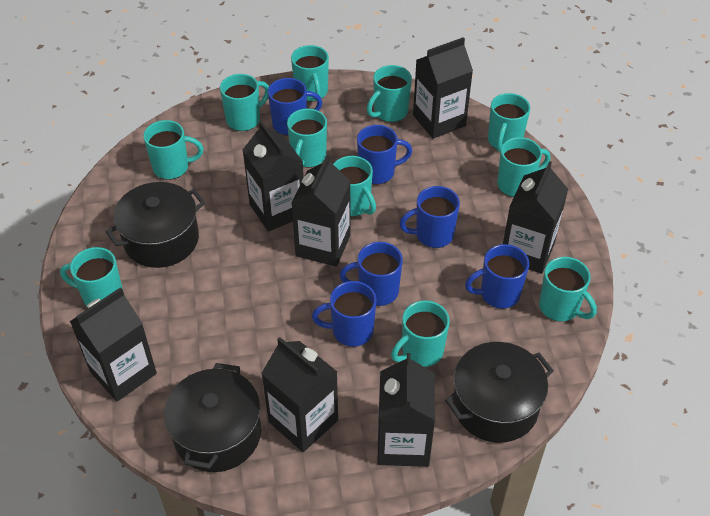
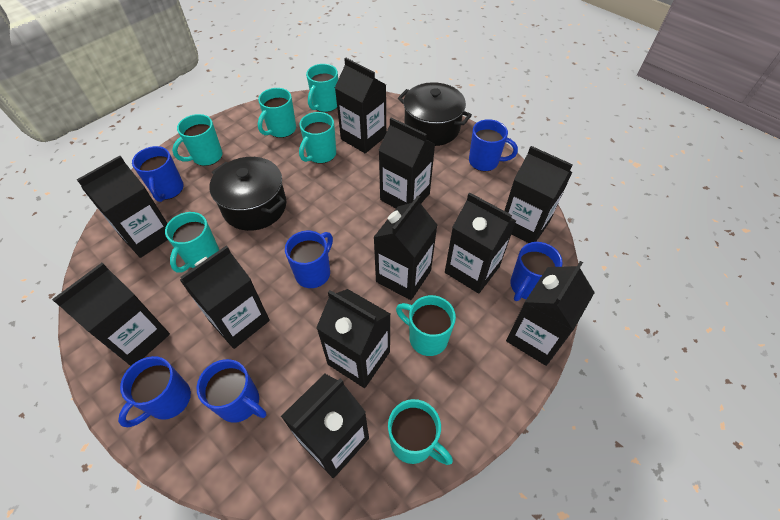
black carton: [70,287,157,401] [243,121,304,232] [261,337,338,452] [291,155,351,267] [377,353,435,467] [413,37,473,139] [503,161,568,274] = 7 -> [52,263,170,366] [77,156,168,258] [180,246,270,349] [281,374,369,478] [316,289,390,388] [335,58,386,153] [373,196,437,300] [379,117,435,208] [445,193,516,294] [504,146,573,243] [506,261,595,366] = 11
black pot: [106,182,205,268] [164,363,261,472] [445,342,554,443] = 3 -> [210,157,286,231] [398,82,472,146] = 2
turquoise mug: [60,247,123,306] [143,120,203,180] [220,74,269,131] [287,109,327,168] [291,45,329,102] [333,156,376,217] [367,65,412,122] [391,300,450,367] [488,93,530,152] [497,137,550,197] [539,257,597,322] = 11 -> [165,212,219,273] [172,114,223,166] [258,88,296,138] [299,112,336,164] [306,64,338,112] [388,399,453,465] [396,295,456,356] = 7

